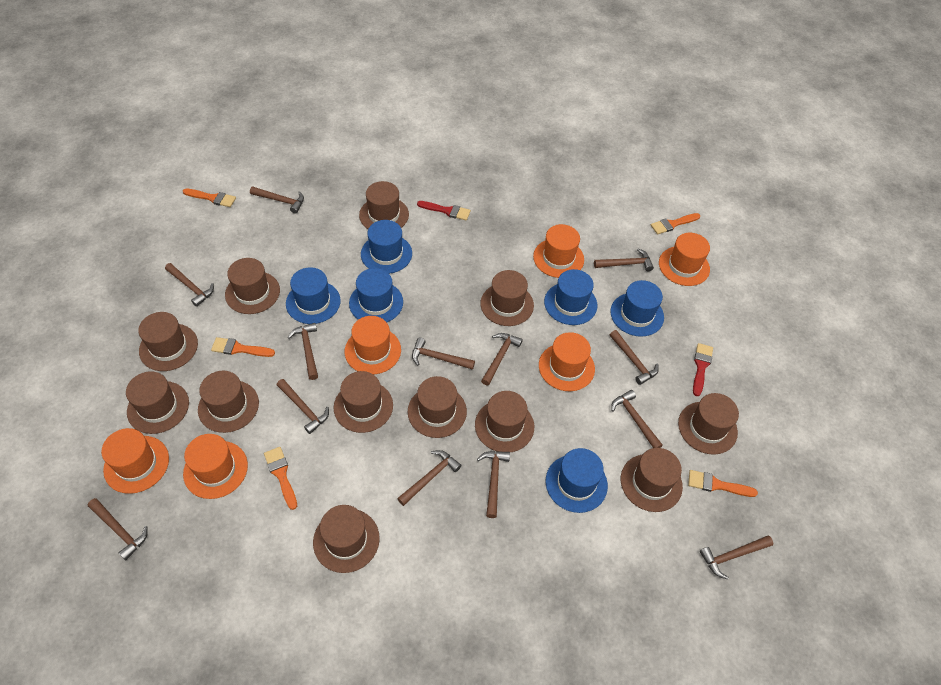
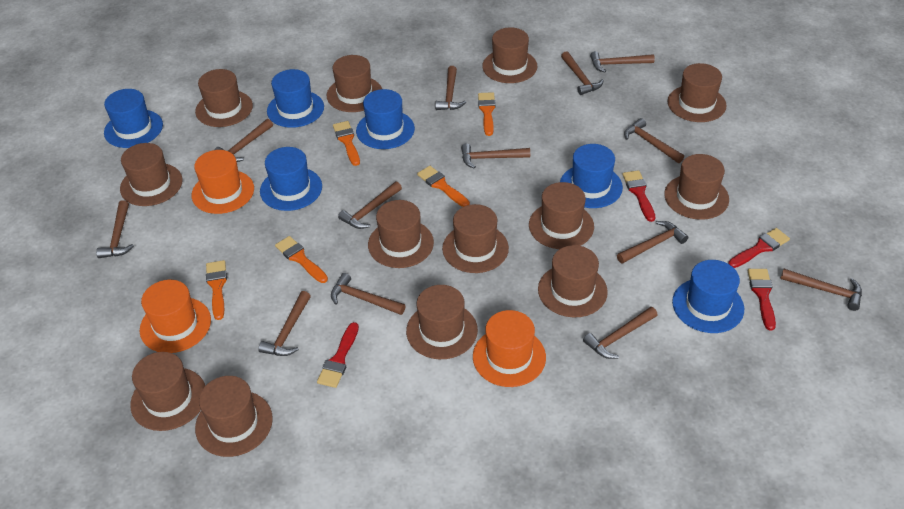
brown hat: [126,371,189,434] [138,312,198,371] [198,371,259,433] [225,258,280,314] [313,505,380,573] [334,371,393,433] [359,181,409,229] [408,376,467,438] [475,391,534,452] [481,270,534,326] [621,448,683,512] [678,393,739,455] = 12 -> [120,143,183,206] [130,352,205,431] [195,69,253,127] [195,376,273,457] [326,55,382,112] [368,200,434,268] [406,285,478,359] [442,204,509,273] [482,27,537,83] [529,182,594,249] [538,245,608,317] [664,154,729,220] [668,63,727,122] = 13
orange hat: [101,428,169,494] [183,434,248,499] [344,316,401,374] [533,224,584,278] [539,332,595,391] [659,233,710,286] = 6 -> [140,280,211,353] [192,150,254,214] [473,310,546,387] = 3
red brush: [417,201,471,221] [693,343,713,396] = 2 -> [317,322,359,388] [622,170,655,222] [728,228,790,268] [748,269,776,330] = 4

